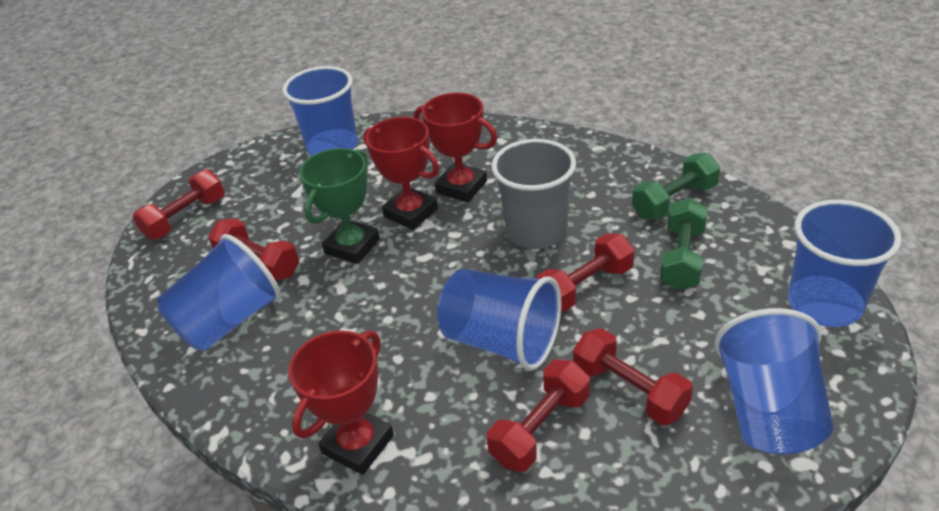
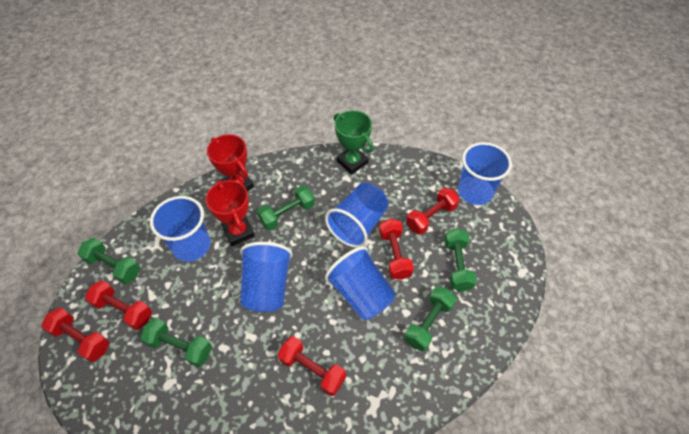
green dumbbell: [632,153,720,220] [660,197,708,290] = 2 -> [78,238,140,284] [140,318,212,367] [257,185,315,230] [404,286,457,352] [444,228,477,291] = 5
grey cup: [491,139,576,249] = 1 -> none = 0
red trophy: [289,331,394,475] [364,117,439,230] [414,93,497,202] = 3 -> [206,180,255,246] [207,134,254,191] = 2

